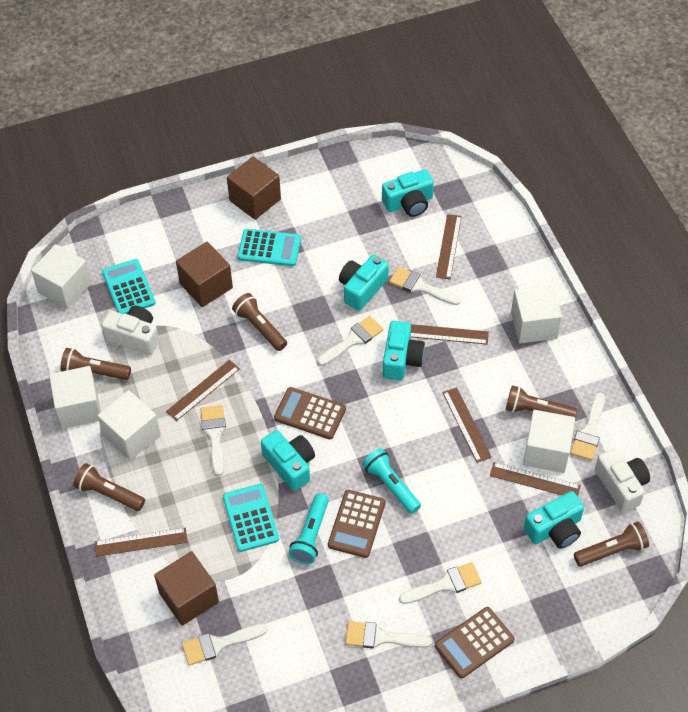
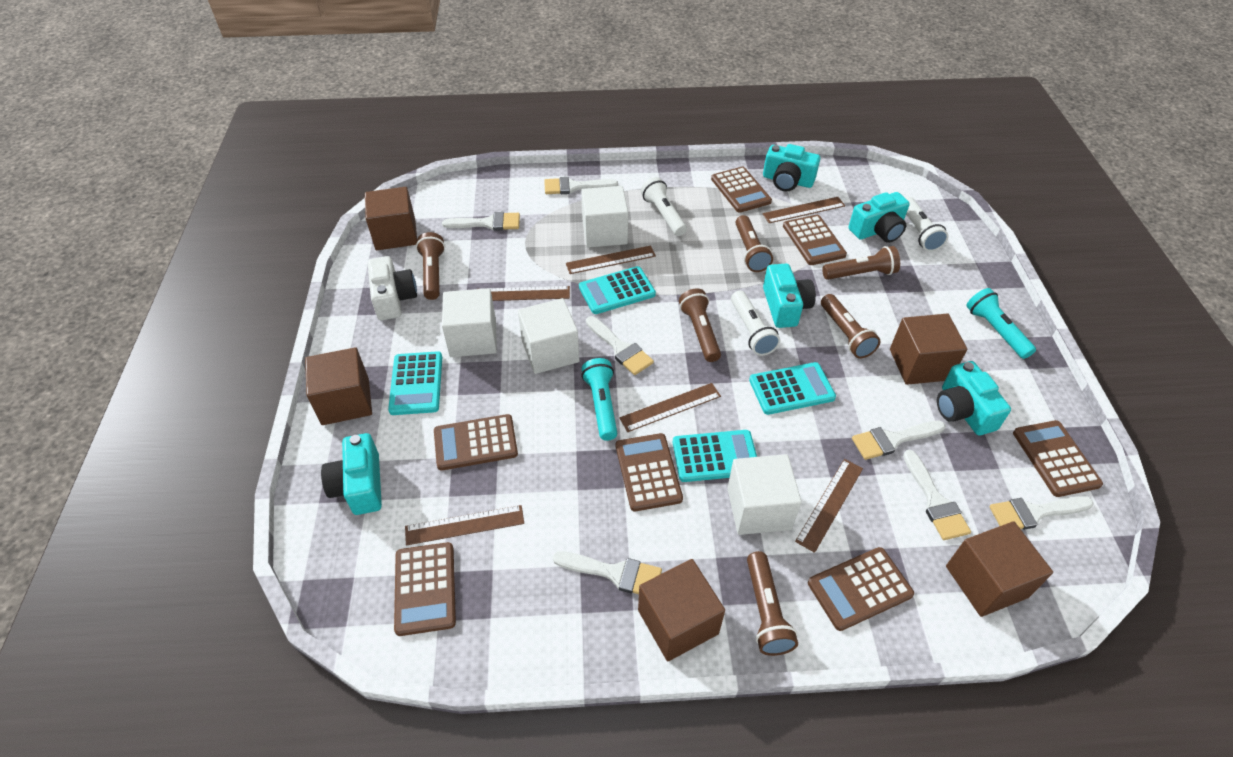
brown calculator: [274,387,346,439] [328,490,385,558] [435,607,514,678] = 3 -> [394,542,456,636] [434,414,518,471] [616,433,683,511] [711,167,772,213] [783,215,847,265] [808,547,914,631] [1013,420,1103,497] = 7
brown cube: [154,551,219,626] [176,242,233,307] [227,156,281,220] = 3 -> [305,347,372,425] [365,187,417,250] [638,559,725,661] [890,314,967,385] [946,521,1053,617] = 5
brown flashlight: [60,348,131,380] [73,463,145,511] [232,293,287,351] [506,385,577,417] [574,522,649,567] = 5 -> [416,232,445,300] [679,288,721,362] [736,215,773,272] [747,551,798,656] [821,294,881,358] [822,246,900,280] = 6
turquoise calculator: [102,259,156,314] [223,484,279,552] [238,229,301,266] = 3 -> [388,351,442,415] [579,266,656,314] [673,430,757,482] [749,362,836,415] = 4
white camera: [102,306,159,355] [595,448,650,513] = 2 -> [368,256,417,320] = 1
white cube: [31,244,91,309] [49,366,101,429] [97,390,161,460] [511,285,562,344] [523,410,575,473] = 5 -> [442,288,497,357] [518,298,579,374] [581,186,628,248] [727,454,802,535] = 4
white flashlight: none = 0 -> [641,177,687,236] [731,291,780,356] [905,197,949,251] = 3

